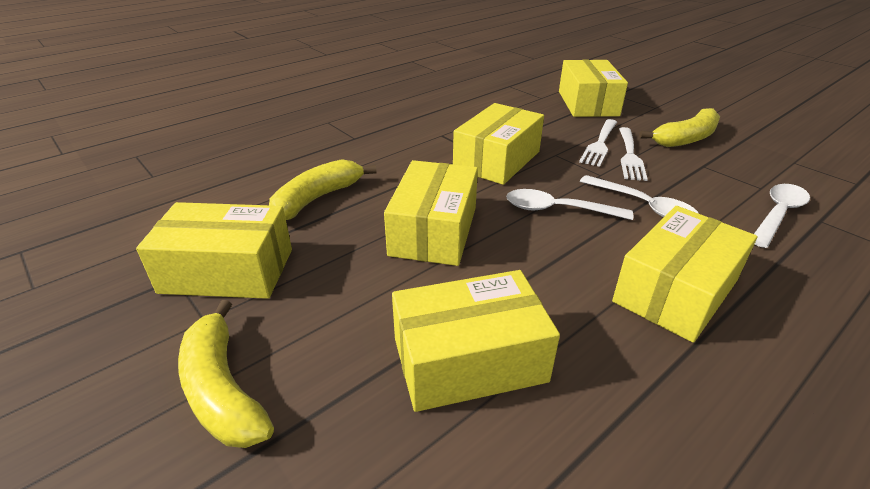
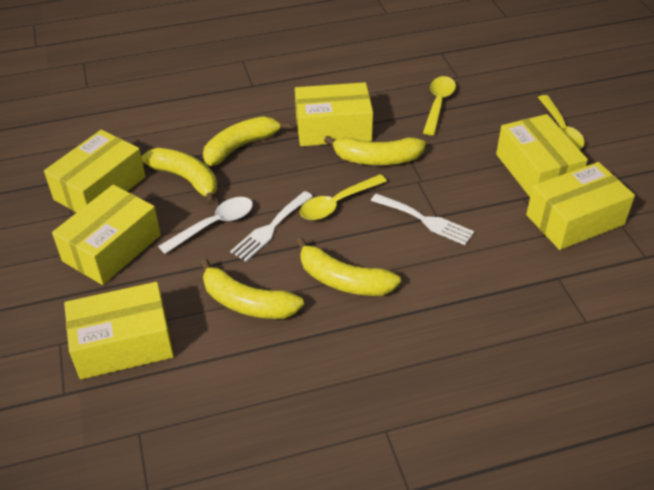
white spoon: [506,189,633,220] [580,175,699,218] [754,184,810,248] = 3 -> [158,197,253,254] = 1
yellow banana: [178,300,274,448] [269,159,377,220] [639,108,720,147] = 3 -> [141,148,217,205] [200,258,304,319] [203,116,291,166] [296,237,401,296] [324,136,426,165] = 5
yellow spoon: none = 0 -> [300,174,387,220] [423,76,456,135] [538,95,585,149] = 3

